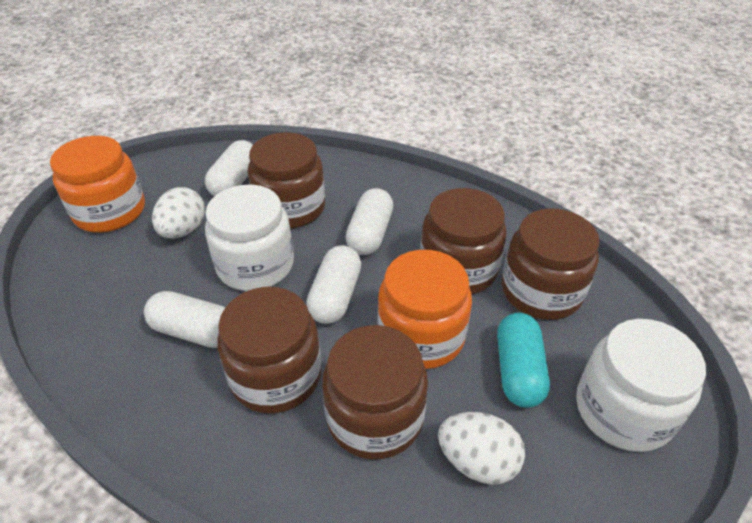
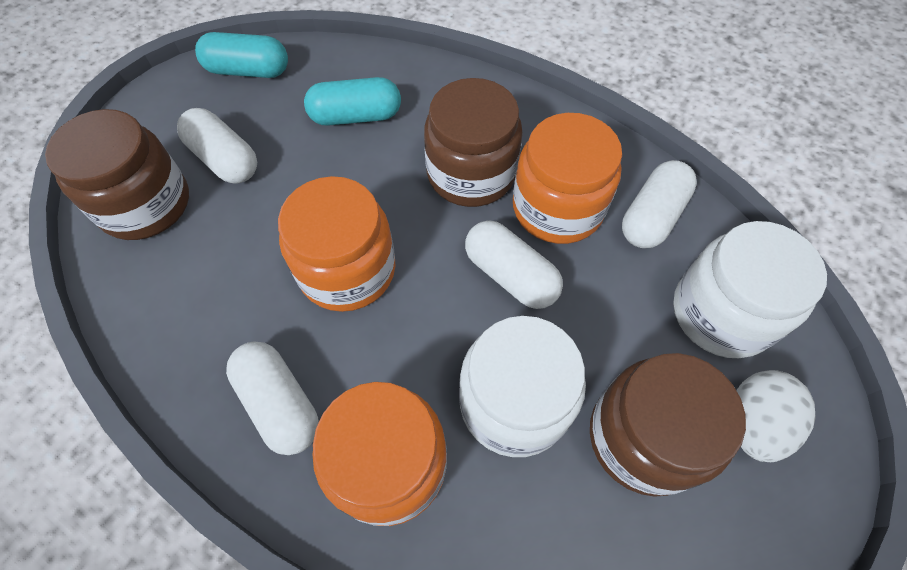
brown jar: [217,287,322,414] [248,132,325,229] [322,325,428,460] [420,188,507,294] [502,209,600,320] = 5 -> [45,109,189,240] [424,78,523,207] [590,353,746,497] = 3
orange jar: [50,136,145,233] [378,250,472,369] = 2 -> [278,176,396,312] [313,382,447,526] [513,113,622,244] = 3
turquoise capsule: [497,313,550,408] = 1 -> [195,32,288,78] [304,77,401,126] = 2
white egg: [152,187,205,239] [438,412,525,485] = 2 -> [736,370,816,462] = 1

